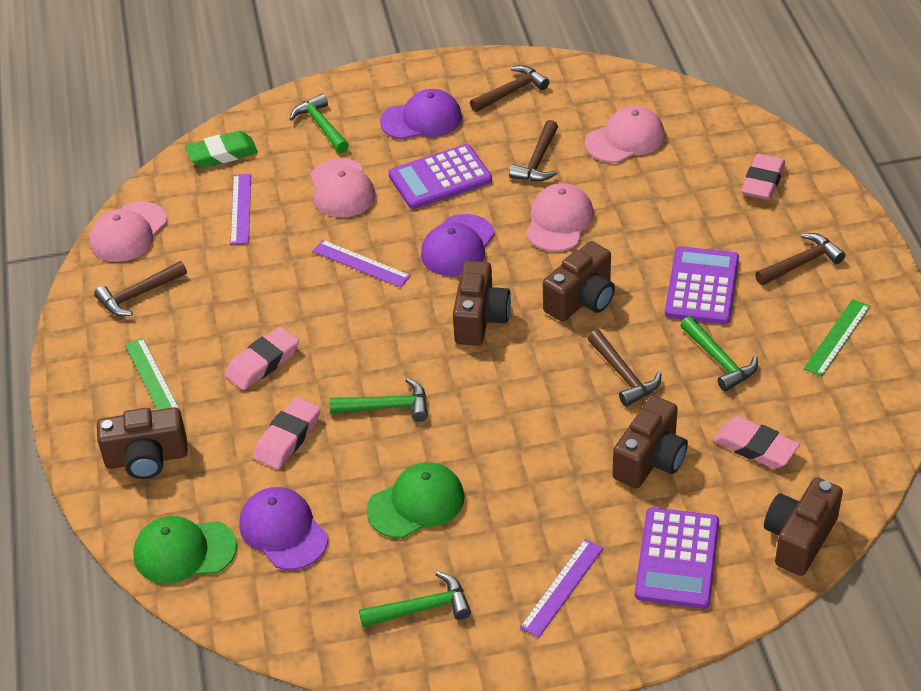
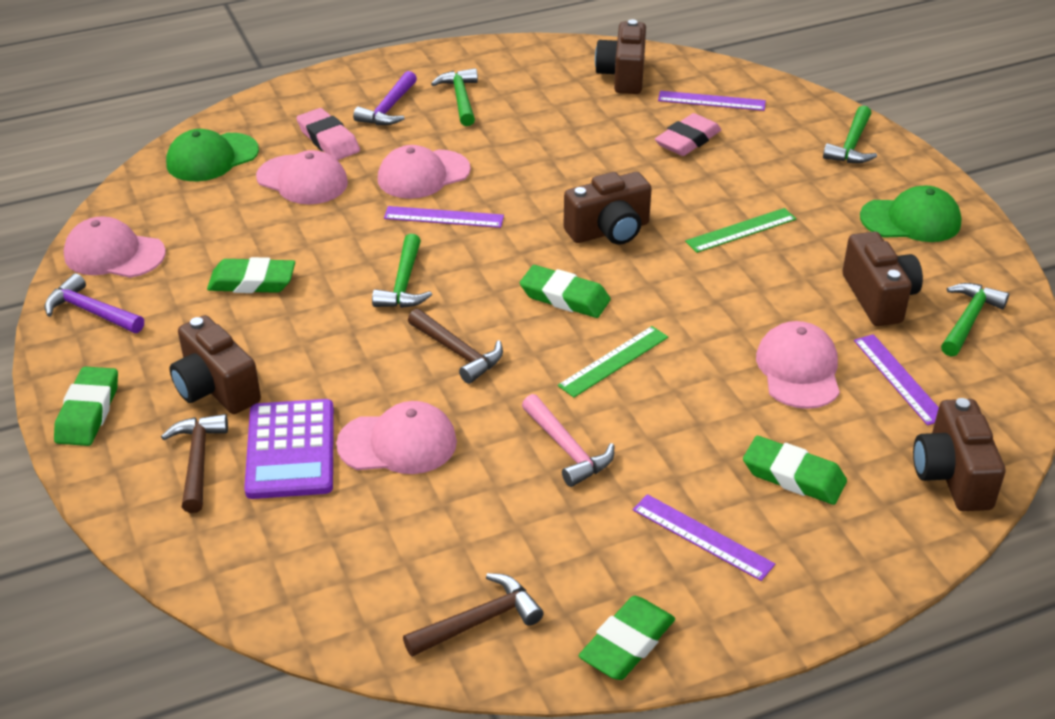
brown hammer: [94,261,187,316] [470,65,550,112] [509,120,558,181] [588,330,661,407] [755,233,846,285] = 5 -> [161,414,228,513] [403,573,544,657] [408,309,503,384] = 3
green eraser: [185,131,258,168] = 1 -> [54,366,118,446] [207,257,295,293] [520,265,611,318] [578,596,675,680] [743,436,847,505] = 5
pink cap: [90,201,167,262] [310,158,375,217] [526,183,594,252] [585,106,665,163] = 4 -> [64,217,166,278] [256,150,348,204] [336,401,457,474] [378,145,471,199] [756,321,840,409] = 5
pink eraser: [225,327,299,390] [253,397,320,469] [713,416,800,469] [741,154,785,200] = 4 -> [296,108,360,160] [655,113,721,156] = 2
pink hammer: none = 0 -> [522,394,614,487] = 1
purple calculator: [388,144,492,209] [635,508,719,609] [665,246,739,324] = 3 -> [244,399,334,499] = 1
purple cap: [239,487,328,570] [380,89,462,139] [421,214,495,276] = 3 -> none = 0
purple hammer: none = 0 -> [44,273,144,333] [353,71,417,125] = 2
purple ruler: [231,174,251,244] [313,240,411,288] [520,539,604,638] = 3 -> [384,206,504,228] [633,494,775,581] [658,91,766,111] [854,334,939,425] = 4

